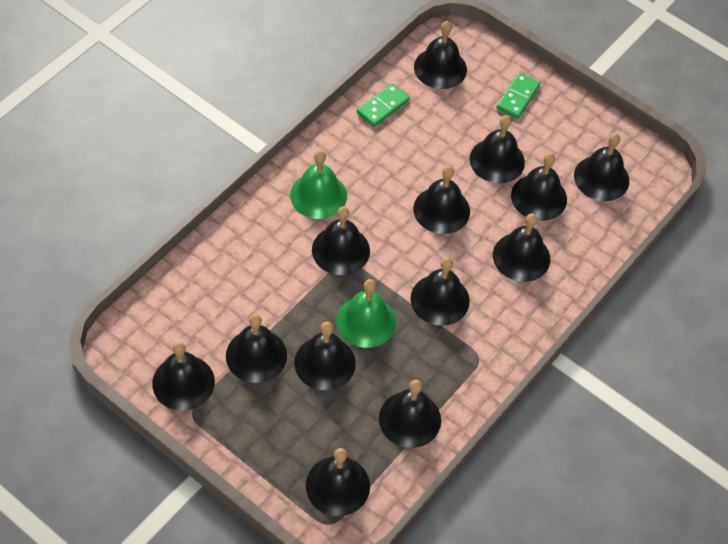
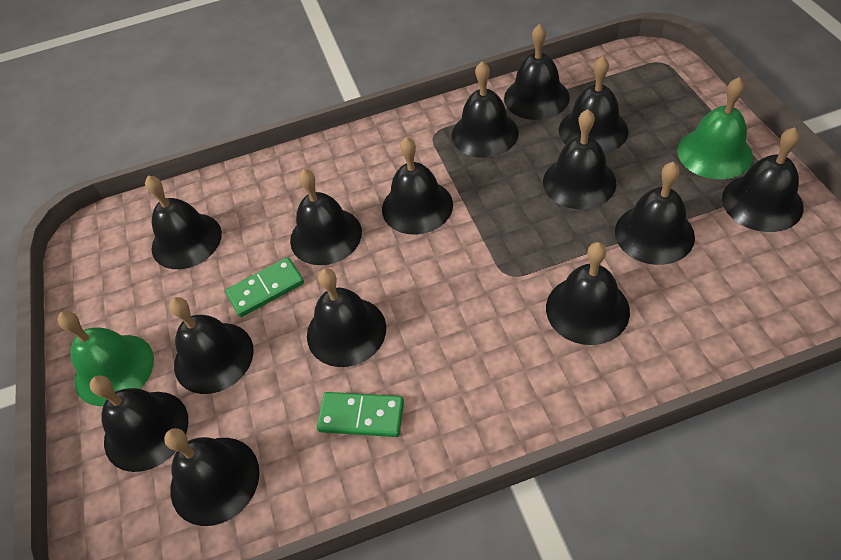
black bell: [152,342,215,411] [226,314,287,383] [294,322,356,390] [306,448,370,516] [312,206,370,275] [379,380,441,448] [411,257,470,326] [413,166,470,234] [414,21,467,89] [469,115,525,183] [493,214,550,282] [511,153,567,221] [574,133,629,201] = 13 -> [90,375,189,472] [145,176,222,269] [164,428,260,526] [169,297,254,394] [290,169,362,265] [307,268,386,367] [382,137,453,235] [451,61,519,158] [504,24,570,120] [543,109,616,209] [546,242,630,345] [559,56,629,154] [615,162,695,265] [722,127,804,232] = 14

